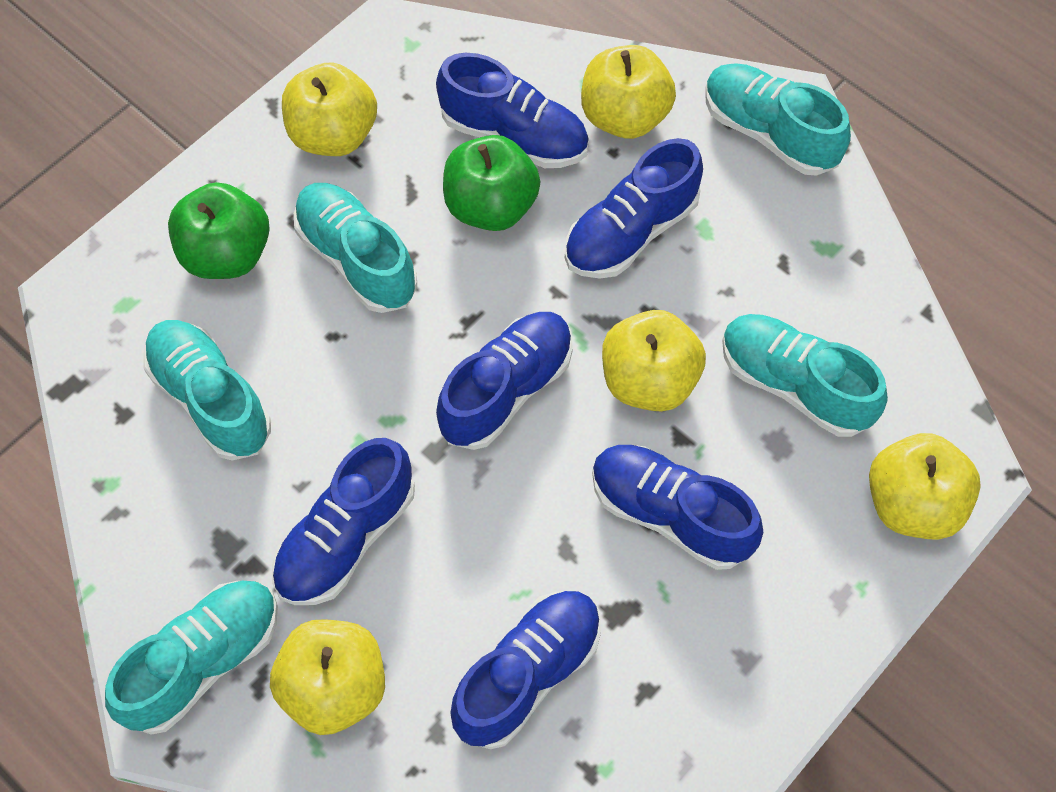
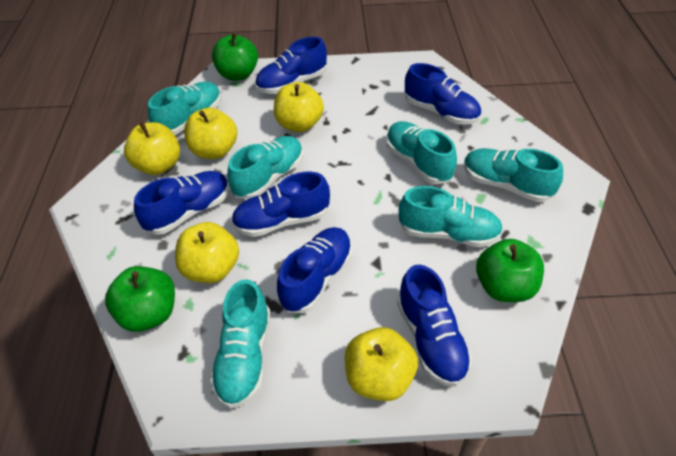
green apple: [168,182,270,279] [443,135,540,231] = 2 -> [105,266,175,332] [212,33,258,81] [476,239,544,302] = 3
turquoise shoe: [105,581,278,734] [144,320,271,460] [294,183,417,313] [705,63,851,176] [722,314,888,437] = 5 -> [148,82,221,135] [210,279,271,409] [227,136,303,199] [386,121,457,184] [399,186,503,247] [464,148,563,202] = 6

